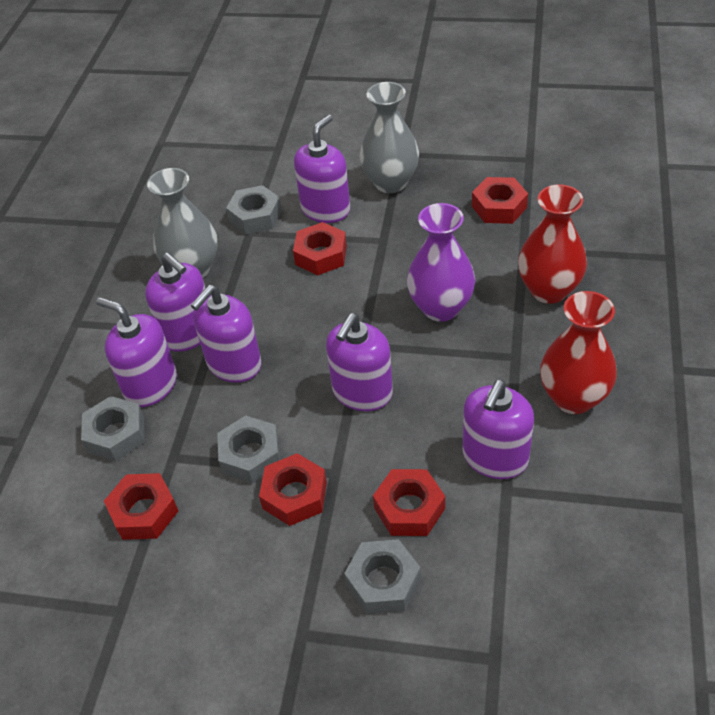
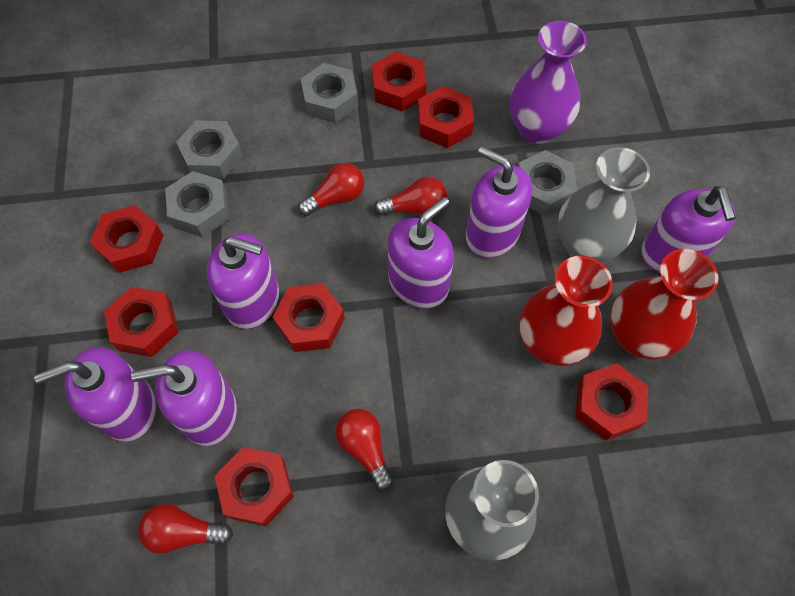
red light bulb: none = 0 -> [138,504,233,554] [298,163,364,216] [335,409,394,491] [374,177,447,215] = 4
red nut: [104,473,178,540] [259,453,327,526] [293,222,347,275] [373,469,445,536] [472,177,528,224] = 5 -> [89,205,163,273] [104,287,178,357] [215,447,294,526] [272,284,345,352] [372,52,427,111] [418,86,474,148] [575,363,648,440] = 7

